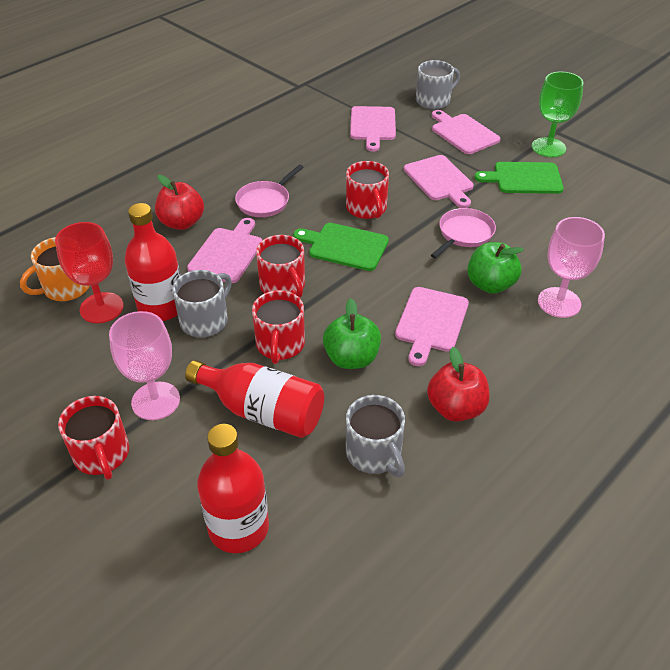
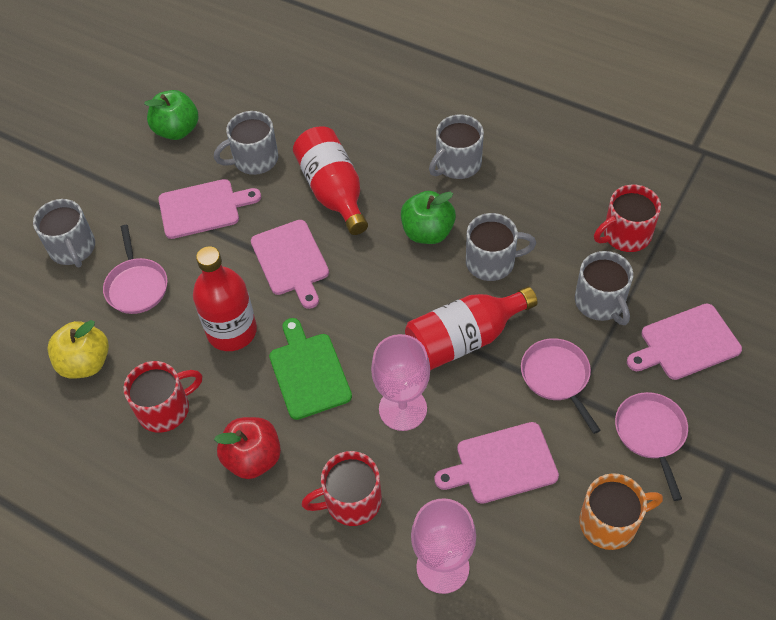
green cutting board: [293,223,389,271] [474,162,564,194] = 2 -> [269,318,352,420] = 1
green goblet: [532,72,584,157] = 1 -> none = 0
grey mug: [172,270,232,337] [346,395,405,477] [416,60,460,109] = 3 -> [33,199,95,268] [214,111,278,175] [429,114,484,179] [466,213,536,281] [575,251,633,325] = 5
pink cutting board: [187,218,262,283] [350,106,396,152] [395,287,469,366] [404,155,474,208] [432,110,501,154] = 5 -> [158,179,261,239] [251,220,329,309] [434,422,559,504] [627,303,742,380] = 4
pink pan: [235,165,304,217] [431,208,496,259] = 2 -> [103,225,168,314] [521,338,600,434] [615,392,688,501] = 3
red apple: [155,175,204,230] [427,347,489,422] = 2 -> [214,417,281,479] = 1
red goblet: [55,222,124,323] = 1 -> none = 0
red mug: [58,396,129,480] [252,290,305,364] [256,235,305,298] [346,161,389,219] = 4 -> [124,361,202,433] [301,451,382,526] [594,185,661,252] = 3
yellow apple: none = 0 -> [47,320,109,379] = 1

